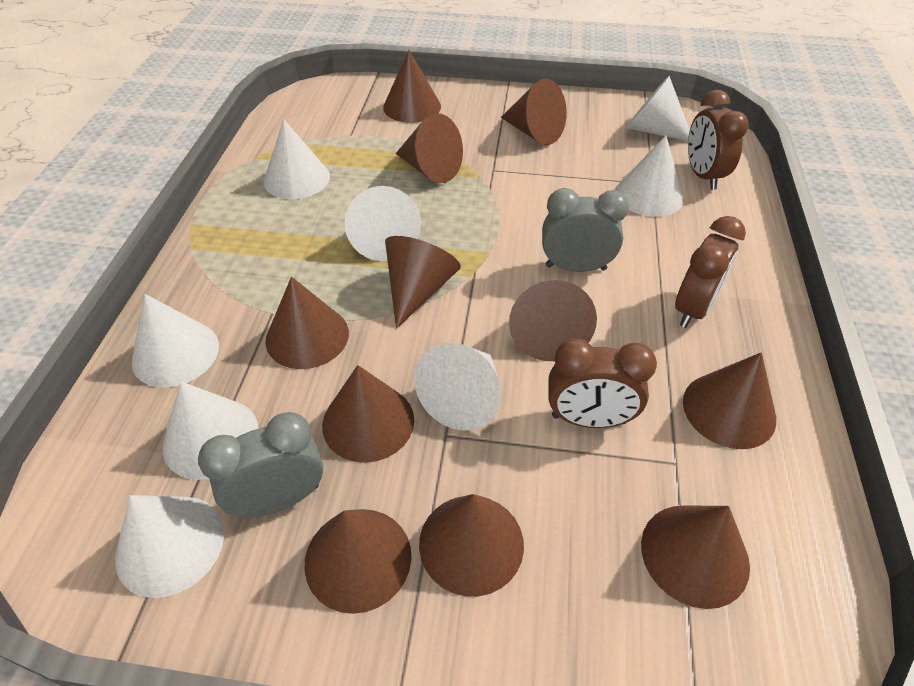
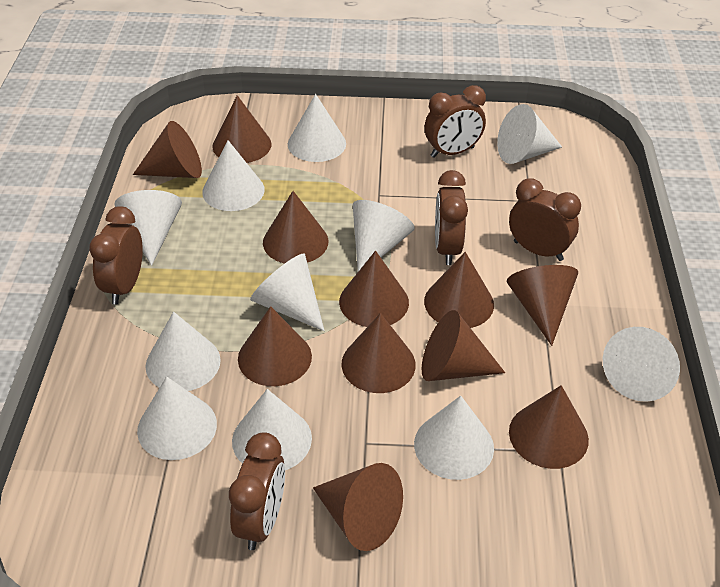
brown clock: [548,338,657,428] [675,216,746,328] [688,90,748,190] = 3 -> [89,206,143,304] [229,432,285,550] [425,85,486,158] [435,170,468,265] [509,178,581,261] = 5
grey clock: [198,412,323,517] [542,188,629,272] = 2 -> none = 0
white cone: [115,495,224,598] [132,294,219,387] [163,382,259,480] [264,119,330,199] [345,186,421,261] [414,343,501,431] [616,135,684,217] [626,76,690,141] = 8 -> [114,190,182,266] [137,376,217,460] [145,312,221,391] [202,140,265,211] [232,389,312,470] [250,253,324,331] [288,94,346,162] [353,200,415,271] [414,396,494,480] [497,104,562,164] [603,327,680,402] = 11

